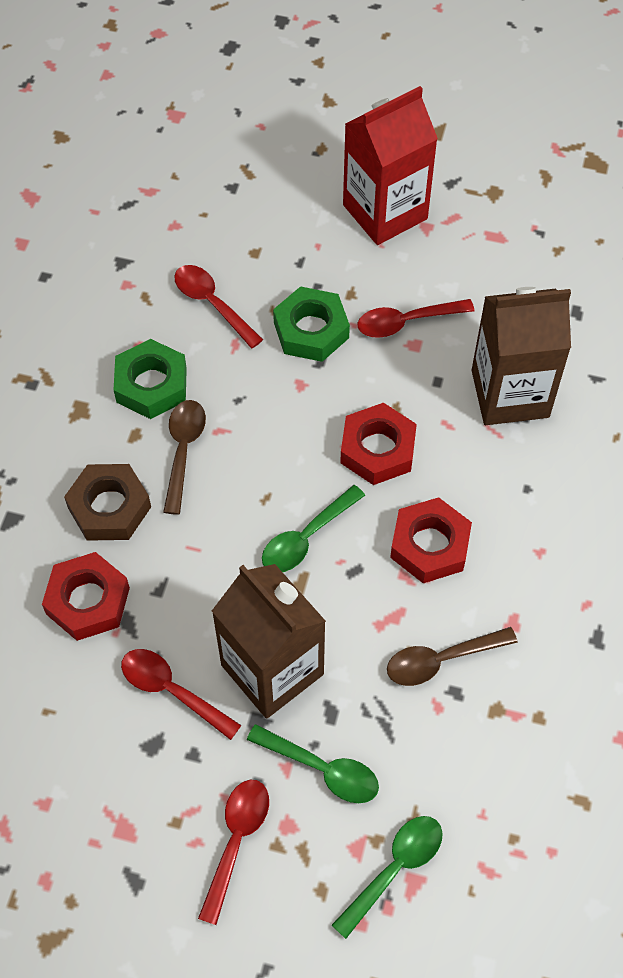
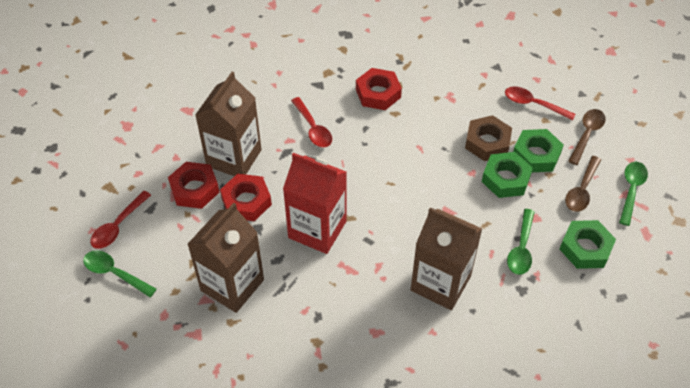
brown carton: [212,564,326,719] [472,287,571,425] = 2 -> [187,203,264,313] [195,72,262,176] [411,207,482,310] = 3
green nut: [114,339,187,419] [273,286,350,362] = 2 -> [482,152,533,198] [513,129,564,172] [560,220,616,269] = 3
red spoon: [121,649,241,740] [174,265,263,349] [198,779,269,925] [357,299,475,338] = 4 -> [90,191,151,249] [291,97,332,148] [505,86,576,121] = 3

